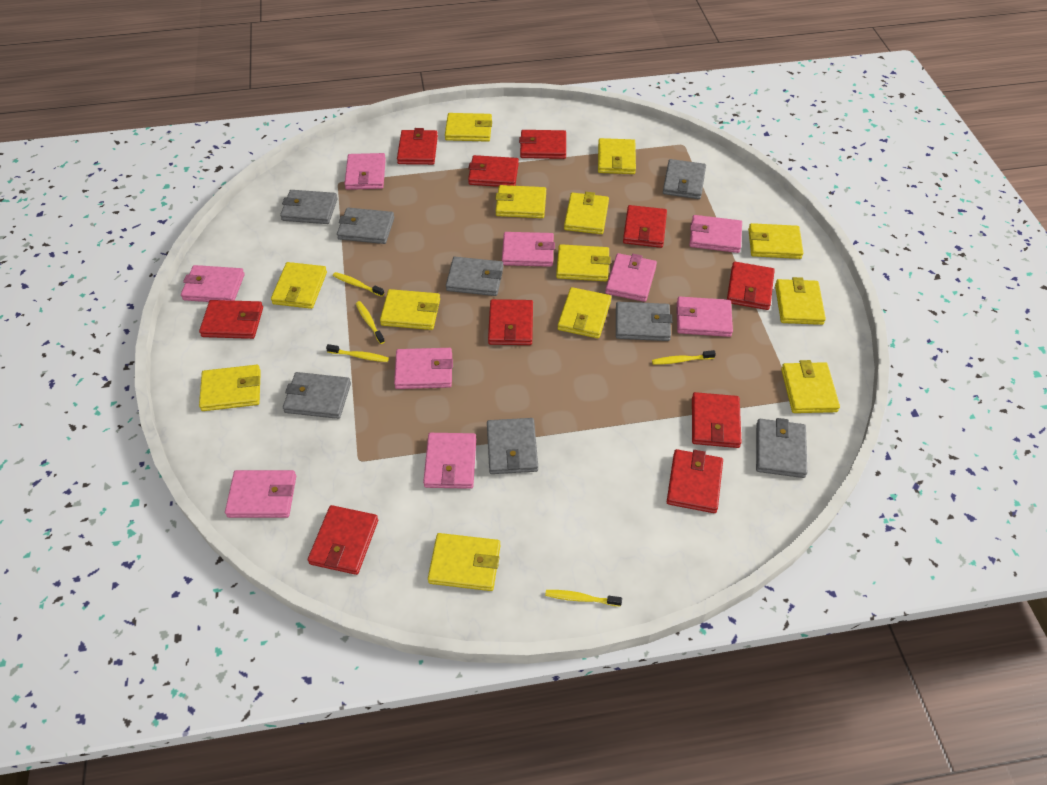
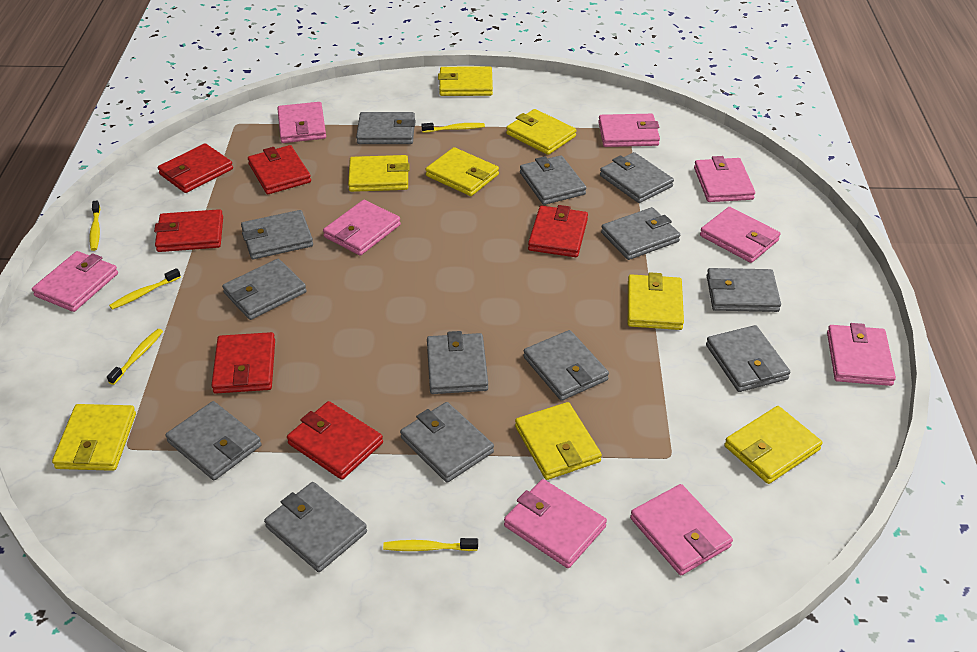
grey wallet: [280,190,338,224] [283,372,351,419] [337,208,394,244] [446,257,503,296] [487,418,538,474] [616,302,672,341] [663,159,706,199] [756,418,807,478] = 8 -> [165,401,262,480] [222,259,307,320] [241,210,313,259] [264,482,367,572] [356,112,416,144] [400,402,494,483] [427,331,488,394] [520,155,586,205] [523,330,609,401] [600,152,674,203] [601,207,680,260] [706,325,790,392] [707,268,781,312] = 13
red wallet: [199,300,263,339] [308,505,378,575] [397,128,438,165] [468,155,519,187] [488,299,533,345] [519,130,566,159] [623,205,667,248] [667,449,723,513] [692,392,742,448] [727,262,775,310] = 10 -> [154,209,223,252] [158,143,233,193] [211,332,275,393] [248,145,311,194] [287,401,383,480] [528,205,588,257] = 6
yellow wallet: [199,365,261,411] [271,262,327,309] [380,289,440,330] [428,533,501,591] [445,113,492,142] [495,185,546,218] [556,244,611,281] [558,287,611,338] [564,192,609,234] [598,138,636,174] [748,223,803,259] [775,277,826,325] [781,360,840,413] = 13 -> [52,404,136,471] [348,155,410,192] [425,147,499,196] [438,66,493,96] [506,109,577,155] [515,402,602,480] [628,272,684,330] [724,406,823,484] = 8

